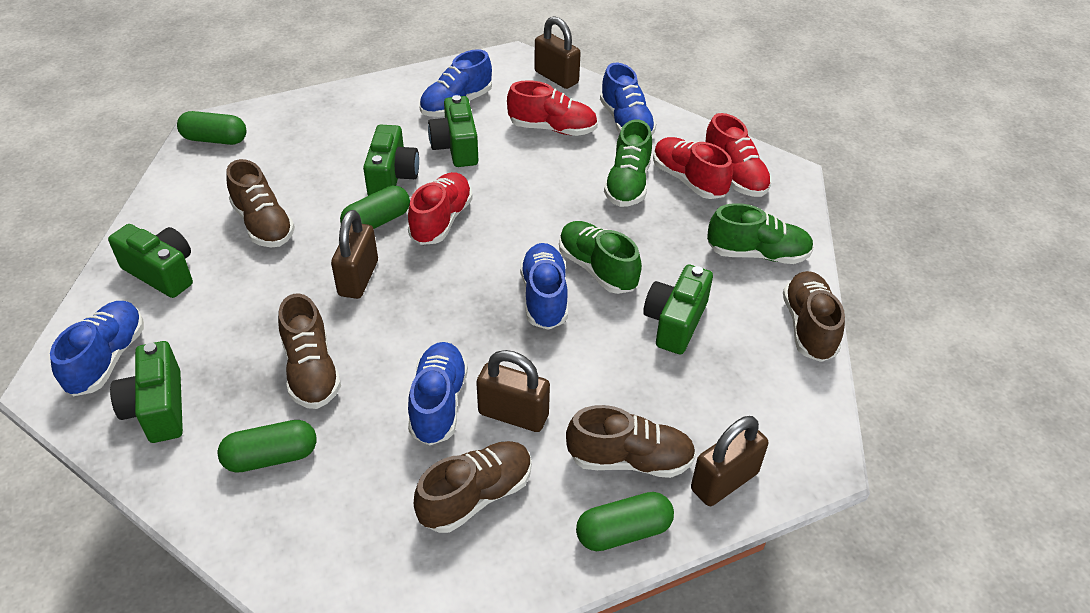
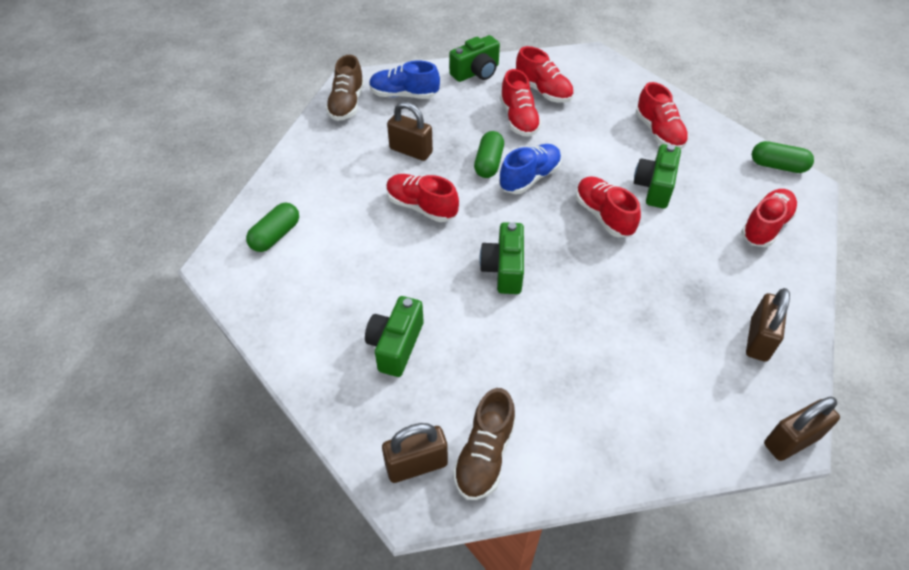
blue shoe: [50,301,144,396] [408,342,468,446] [419,49,492,117] [520,243,568,330] [600,63,656,135] = 5 -> [369,61,440,99] [499,144,561,194] = 2
brown shoe: [226,159,295,247] [278,293,341,409] [414,441,532,533] [566,405,696,478] [783,271,845,362] = 5 -> [326,55,364,121] [453,388,516,500] = 2
green camera: [108,224,193,298] [110,341,183,443] [363,125,419,196] [428,95,478,167] [643,264,713,355] = 5 -> [365,296,424,377] [449,35,500,82] [479,222,524,294] [634,144,681,209] = 4
green capsule: [177,111,247,145] [217,420,317,473] [340,186,410,229] [576,492,674,551] = 4 -> [246,203,299,252] [474,131,504,178] [752,141,814,173] = 3
green shoe: [559,221,642,294] [604,119,652,207] [707,203,814,264] = 3 -> none = 0
red shoe: [408,172,473,245] [507,80,598,136] [653,137,733,199] [705,113,772,197] = 4 -> [386,174,459,222] [500,69,542,137] [516,46,574,103] [576,176,641,237] [636,82,689,149] [741,189,798,247] = 6

